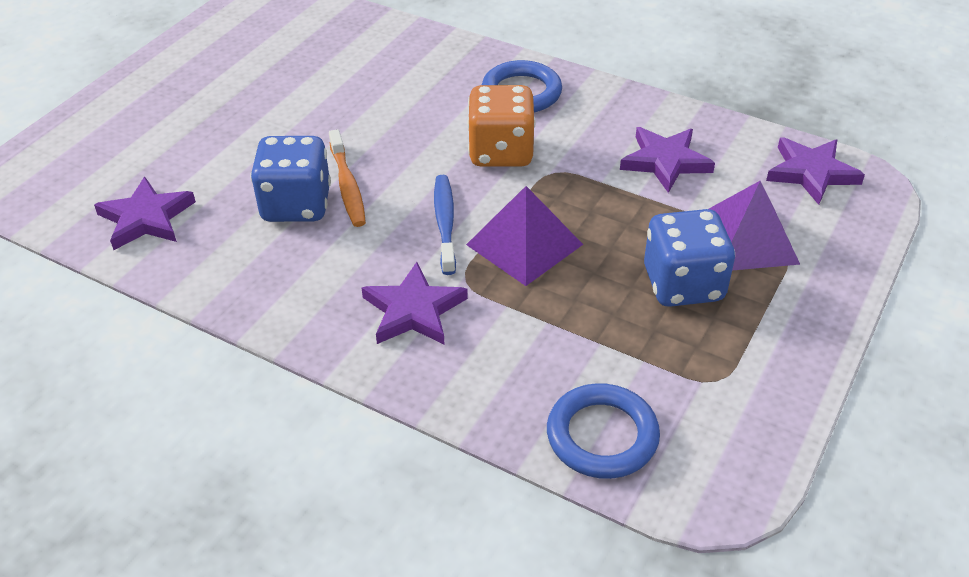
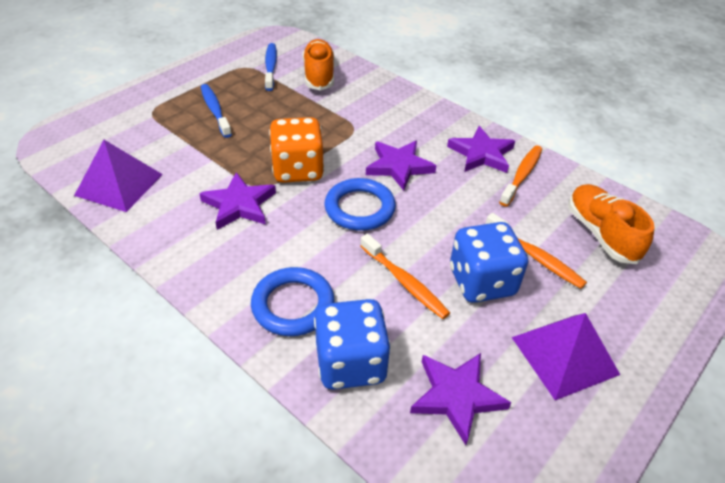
blue toothbrush: [434,175,456,275] = 1 -> [201,84,232,138] [265,43,277,91] = 2
orange shoe: none = 0 -> [302,39,334,91] [569,184,654,264] = 2
orange toothbrush: [329,129,366,227] = 1 -> [360,234,450,319] [486,213,587,289] [499,145,542,207] = 3

